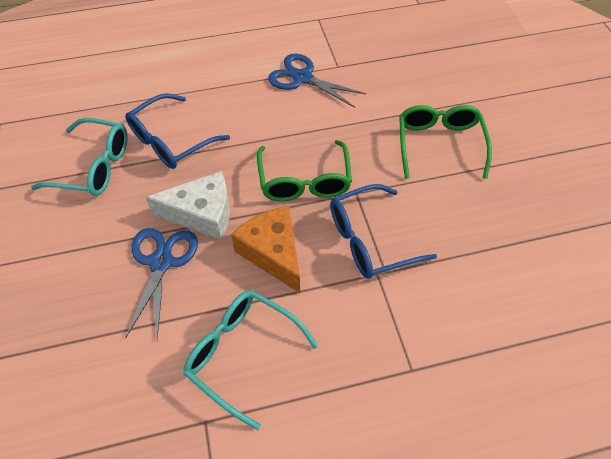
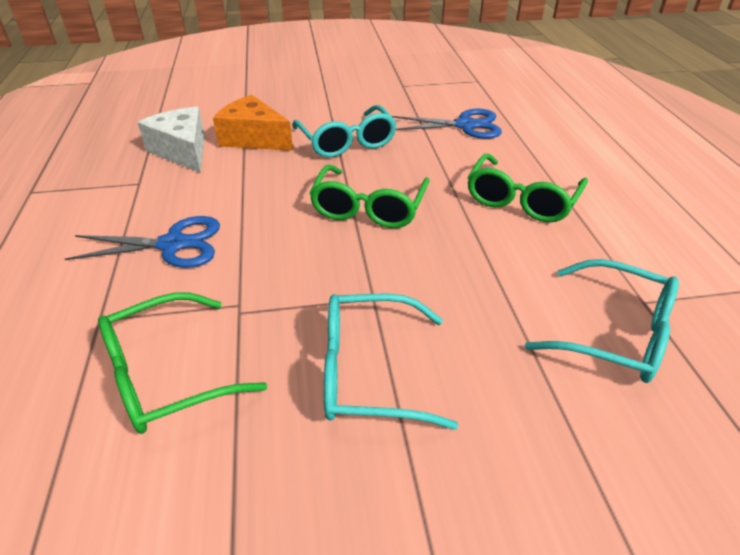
blue glasses: [125,93,230,169] [330,184,437,279] = 2 -> none = 0
green glasses: [257,140,352,201] [399,105,492,179] = 2 -> [98,292,267,434] [309,165,430,228] [467,154,588,222] = 3
turquoise glasses: [31,118,128,196] [183,290,318,430] = 2 -> [293,105,397,158] [324,294,458,430] [525,259,679,383] = 3

